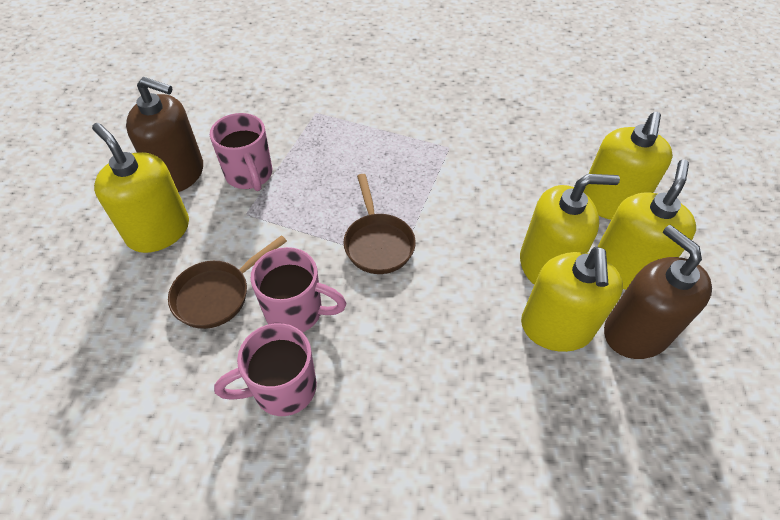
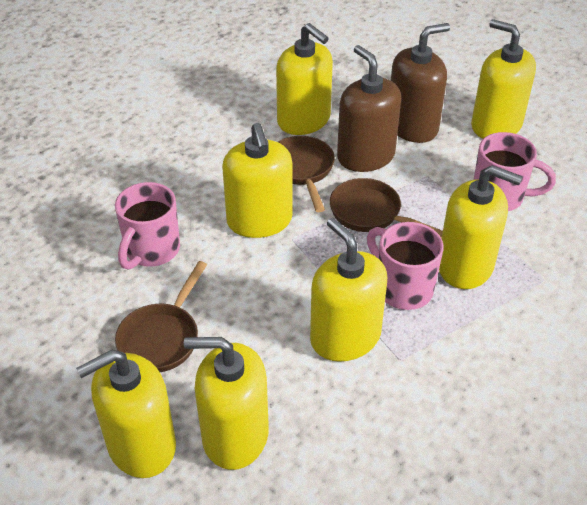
brown pan: [168,235,287,329] [343,174,416,274] = 2 -> [115,261,207,372] [278,136,335,212] [330,178,443,238] = 3
yellow soap dispenser: [92,123,189,253] [520,174,620,285] [521,247,623,352] [584,112,673,220] [597,160,696,290] = 5 -> [76,350,176,478] [184,337,269,470] [222,123,292,238] [276,23,333,135] [310,218,387,362] [439,165,523,289] [471,19,536,139] = 7

